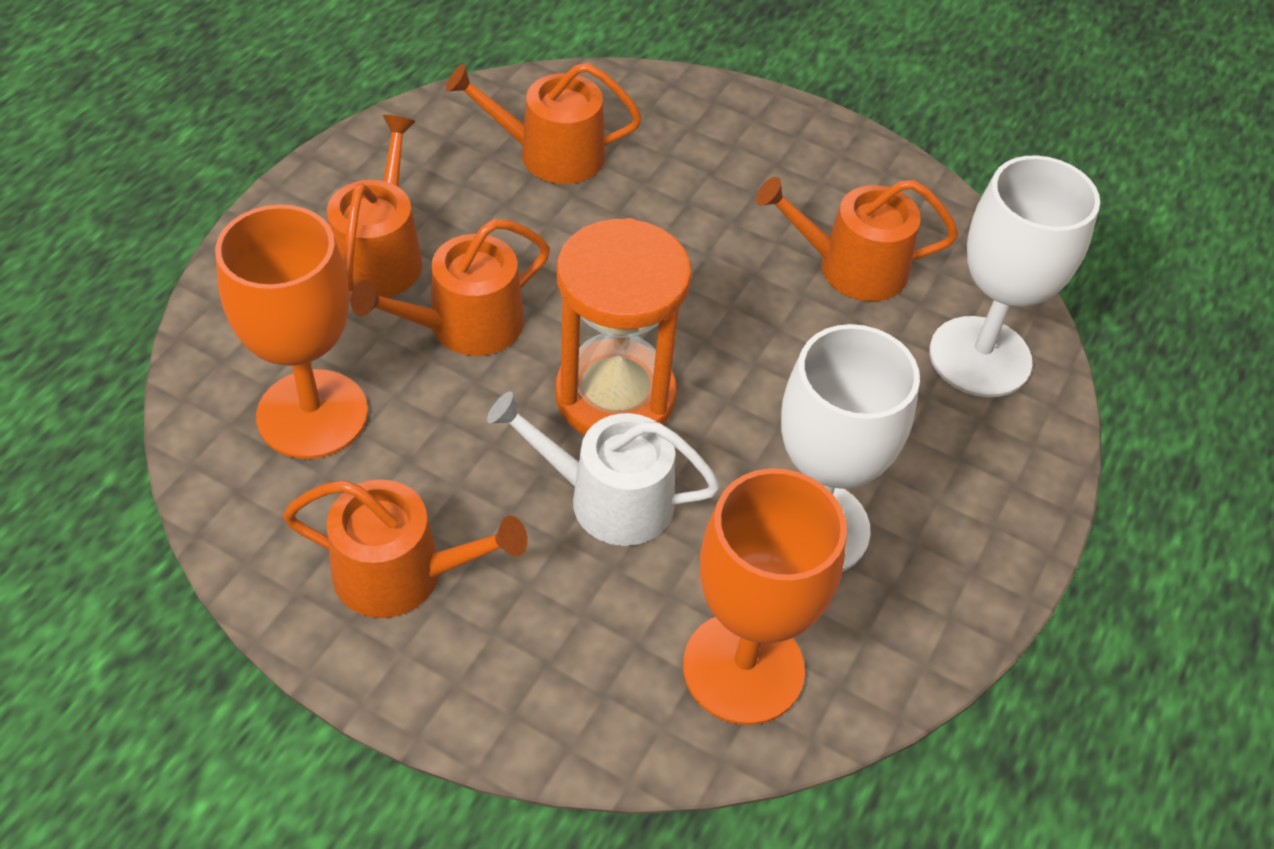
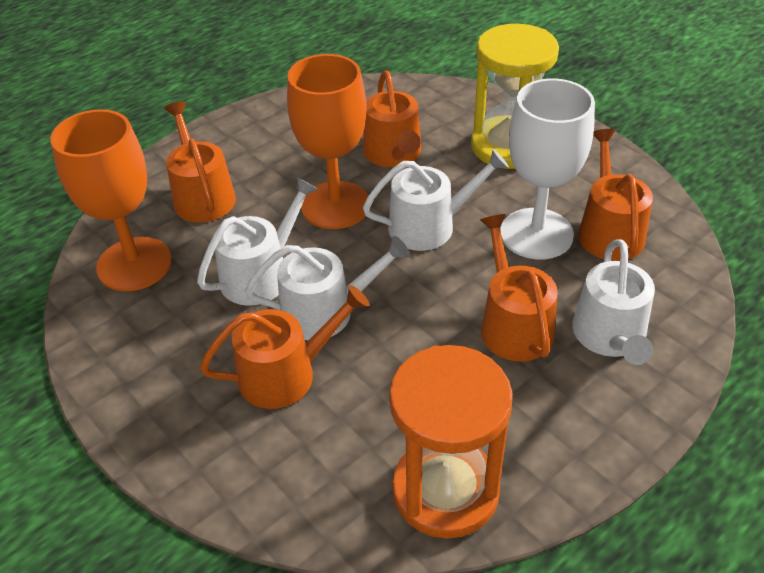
white goblet: [781,324,920,572] [929,155,1100,397] = 2 -> [500,78,595,260] = 1
white watering can: [487,392,720,546] = 1 -> [197,177,318,306] [245,236,410,340] [363,149,509,251] [572,239,655,365] = 4
yellow hourglass: none = 0 -> [471,24,559,169] = 1

